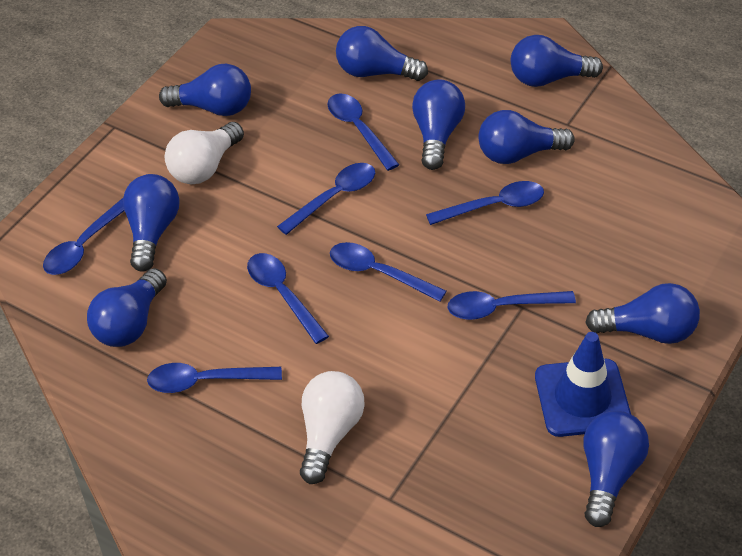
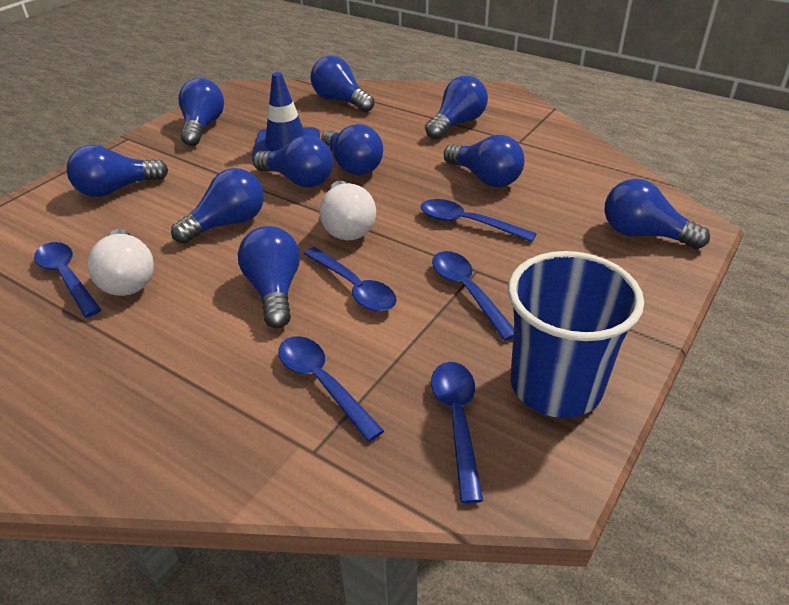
blue cup: none = 0 -> [508,251,644,418] = 1
blue light bulb: [87,268,167,347] [123,174,180,272] [159,64,251,116] [336,26,428,81] [412,79,465,170] [478,110,575,164] [511,35,603,87] [583,411,649,527] [585,283,700,344] = 9 -> [67,145,168,197] [171,168,264,244] [178,78,224,146] [238,226,300,328] [253,135,333,187] [311,56,374,112] [321,124,383,175] [426,76,488,139] [444,135,525,187] [604,179,710,249] = 10
blue spoon: [43,198,124,275] [147,363,282,393] [247,253,329,344] [277,163,375,235] [327,94,399,171] [330,242,446,302] [426,181,544,225] [448,291,576,320] = 8 -> [34,242,101,318] [278,336,384,442] [304,247,397,312] [421,199,537,242] [431,362,483,503] [432,251,514,341] = 6

